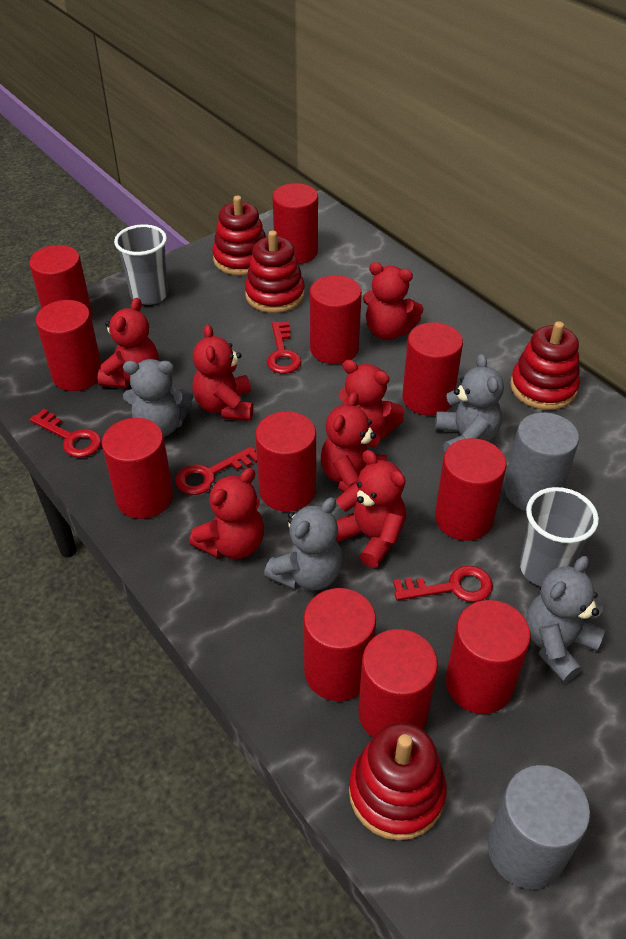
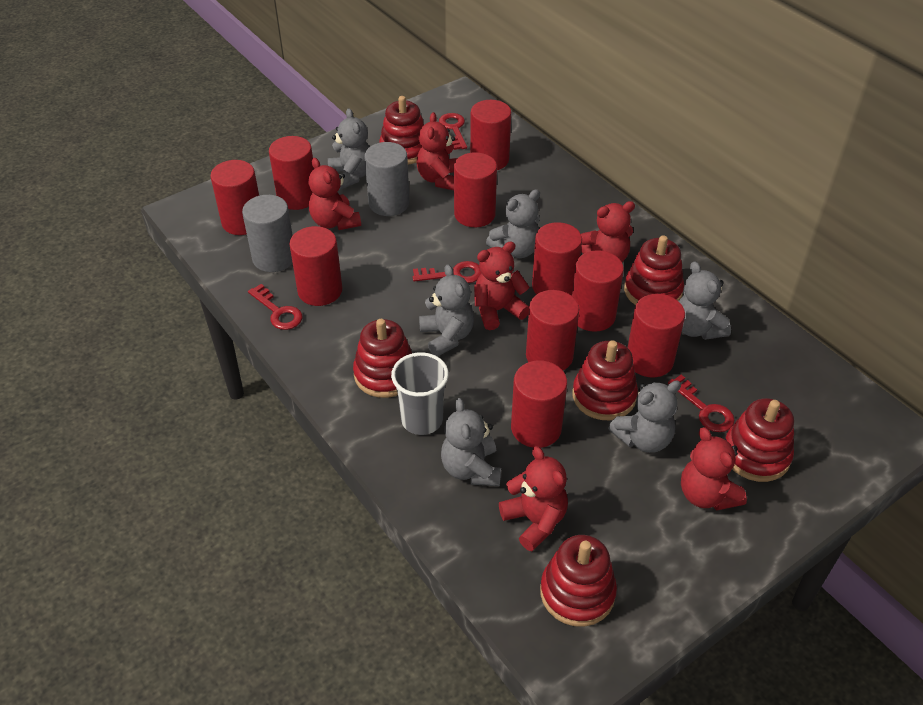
grey cup: [114,224,168,305] [520,487,599,586] = 2 -> [391,352,449,435] = 1
grey teddy bear: [123,359,193,437] [264,497,342,591] [435,354,504,451] [526,556,605,683] = 4 -> [328,108,370,190] [419,264,474,357] [441,398,501,486] [486,189,540,258] [608,380,681,453] [679,261,731,340] = 6
red cylinder: [29,245,92,318] [36,300,102,391] [102,418,173,519] [255,411,316,512] [273,183,318,264] [303,588,376,701] [310,275,362,364] [358,629,438,737] [402,322,463,416] [435,438,507,541] [446,600,531,714] = 11 -> [210,160,259,235] [269,136,314,210] [289,226,342,306] [454,152,497,227] [470,100,511,170] [511,360,567,448] [526,290,579,370] [532,222,582,296] [572,250,624,332] [627,294,685,377] = 10
red stacking toy: [212,196,266,276] [245,231,305,313] [349,723,447,840] [510,321,580,410] = 4 -> [353,319,412,398] [379,96,424,164] [540,535,617,627] [572,340,638,420] [624,235,684,305] [725,398,794,482] = 6
red teddy bear: [97,298,159,388] [189,468,264,559] [192,324,253,421] [321,392,387,492] [336,450,406,568] [339,360,404,439] [363,262,424,340] = 7 -> [309,158,361,230] [417,112,458,190] [474,241,530,330] [499,446,568,551] [581,201,635,262] [681,427,747,510] = 6

